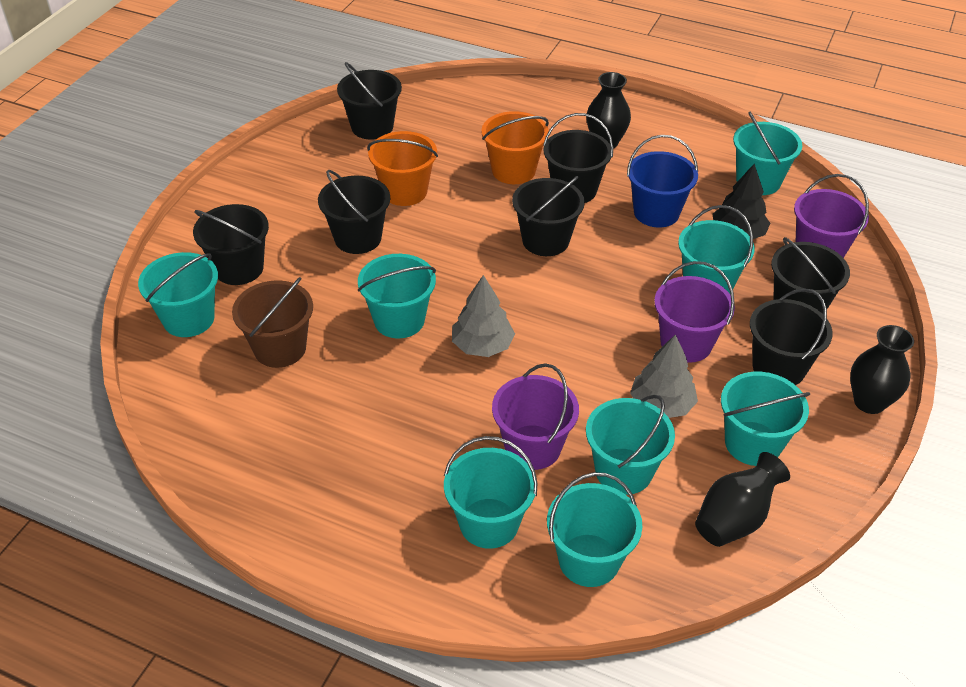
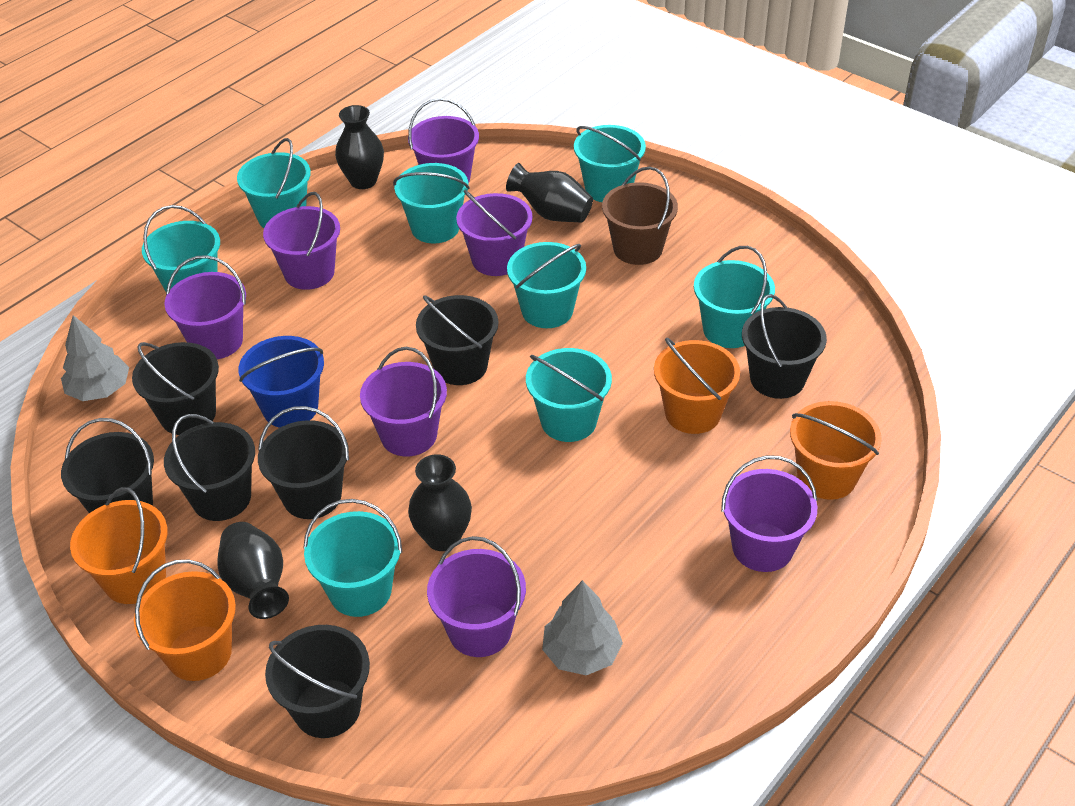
black tree: [713,164,770,239] = 1 -> none = 0
black vase: [586,72,631,149] [695,452,790,547] [850,325,914,414] = 3 -> [217,522,289,619] [335,105,384,189] [408,454,472,551] [506,163,593,223] = 4
orange bucket: [367,131,438,206] [481,111,549,184] = 2 -> [70,487,168,604] [134,560,236,681] [654,338,740,434] [790,401,882,500] = 4
purple bucket: [492,363,579,470] [654,261,735,363] [794,174,869,258] = 3 -> [164,255,246,359] [263,192,340,290] [360,347,447,457] [408,98,479,183] [427,536,526,657] [456,190,533,276] [721,455,817,572] = 7

